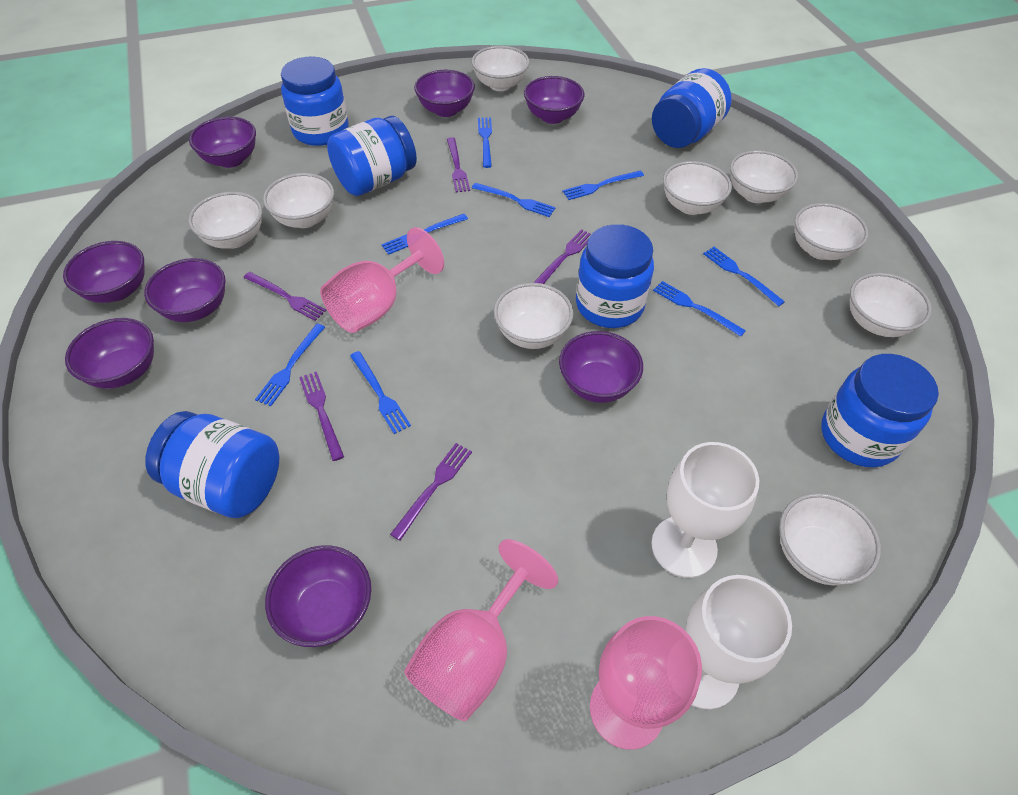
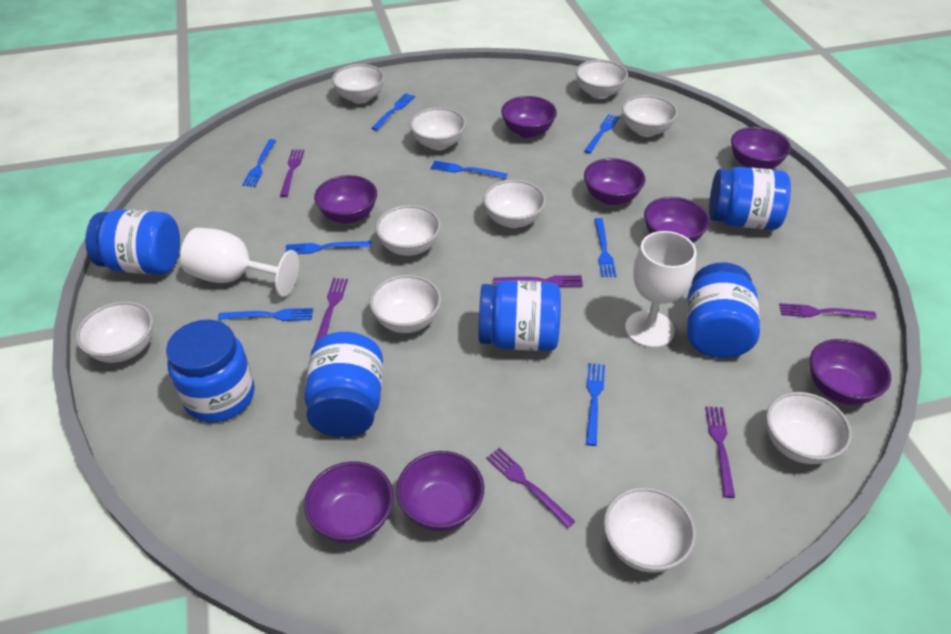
pink goblet: [320,227,444,333] [404,539,558,721] [590,616,702,750] = 3 -> none = 0
purple fork: [244,272,326,321] [299,372,344,461] [390,443,472,541] [447,137,470,192] [533,229,591,284] = 5 -> [280,149,304,197] [315,278,348,343] [486,447,575,528] [493,275,583,287] [705,406,735,498] [779,303,877,319] = 6
white bowl: [188,192,262,249] [263,173,334,228] [472,46,530,91] [494,283,573,349] [663,161,732,215] [730,150,798,203] [779,493,881,585] [794,203,869,260] [850,273,932,337] = 9 -> [75,301,153,363] [332,64,385,104] [369,275,441,333] [375,205,441,256] [410,107,466,150] [483,179,546,228] [576,60,628,99] [604,487,696,573] [622,95,678,137] [766,392,852,464] = 10

